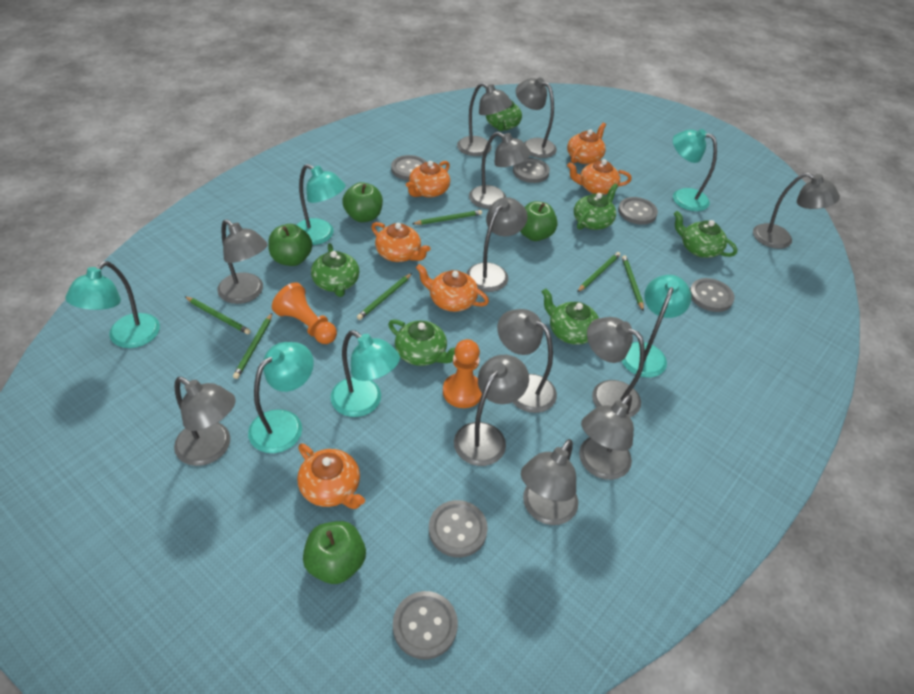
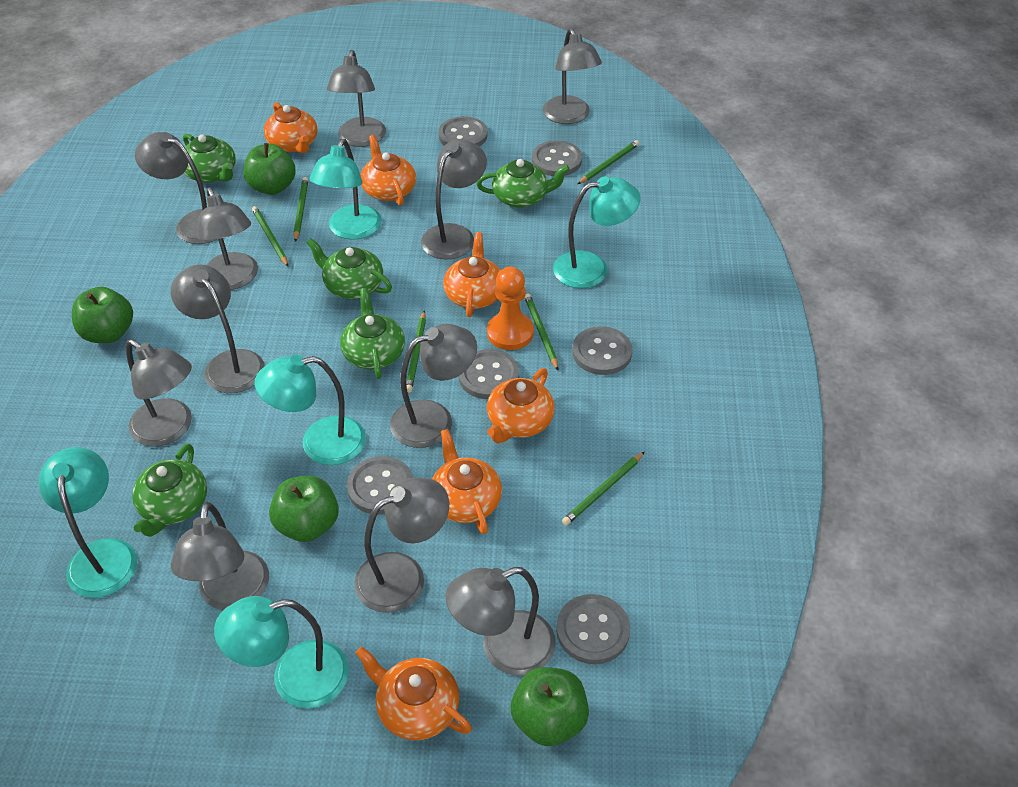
green teapot: [311,243,359,297] [388,319,455,366] [486,96,522,131] [541,288,599,345] [574,183,618,230] [674,211,737,258] = 6 -> [132,443,207,537] [183,134,236,182] [306,238,392,299] [340,288,405,379] [476,159,570,208] = 5
grey lamp: [174,377,236,466] [217,219,268,304] [454,355,529,466] [457,83,512,156] [466,197,527,292] [469,132,531,209] [497,309,557,413] [516,77,557,158] [521,439,578,525] [579,395,634,480] [587,317,645,418] [753,173,840,249] = 12 -> [126,339,192,447] [135,132,217,244] [171,265,265,393] [171,502,269,610] [197,188,258,290] [327,50,386,147] [354,478,449,613] [390,324,477,448] [421,139,487,259] [445,567,556,676] [543,28,602,124] = 11
orange pawn: [272,282,337,344] [443,339,482,408] = 2 -> [487,266,534,350] = 1
turquoise lamp: [65,261,160,348] [248,342,314,453] [296,164,346,245] [330,330,400,417] [622,275,692,378] [673,129,717,211] = 6 -> [39,447,137,598] [214,596,349,708] [255,355,366,465] [309,139,381,240] [553,176,640,288] = 5

